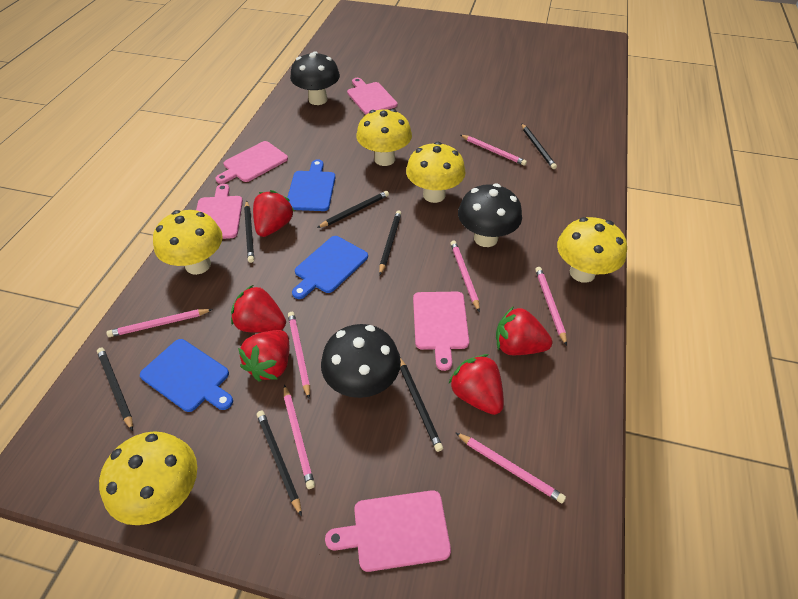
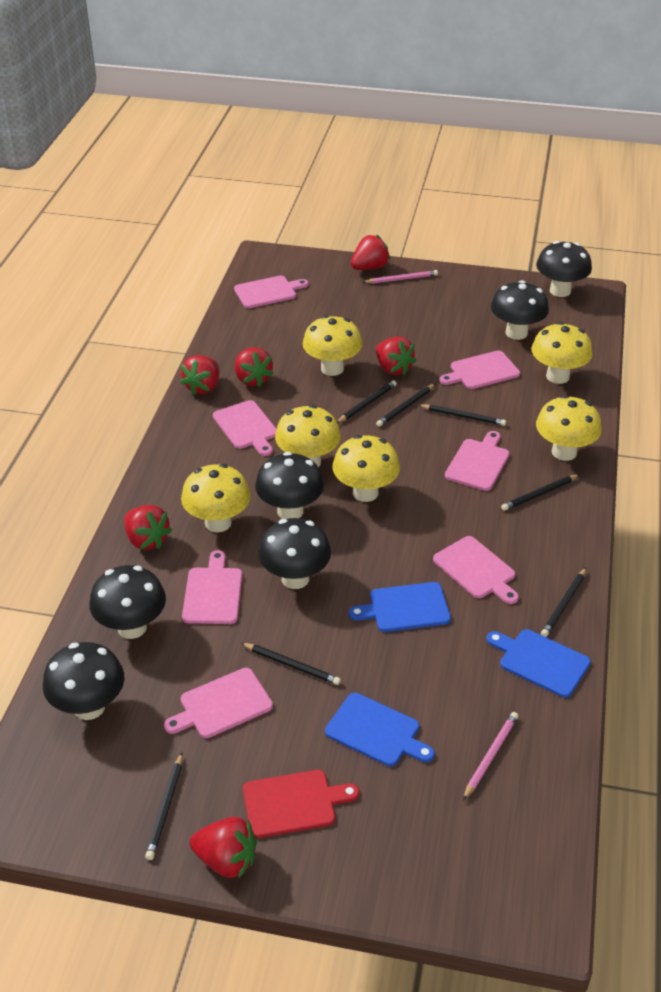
black mushroom: [290,51,340,105] [321,324,401,398] [458,184,522,247] = 3 -> [43,642,124,720] [89,565,166,639] [255,452,324,519] [258,518,331,589] [491,280,549,340] [536,241,592,297] = 6
pink cutting board: [196,184,243,239] [216,141,288,184] [325,490,451,572] [347,78,397,114] [413,292,469,371] = 5 -> [164,668,273,738] [182,550,242,624] [213,400,277,456] [234,276,309,308] [433,536,519,604] [439,351,520,389] [445,431,510,491] = 7
pink pencil: [107,309,213,337] [284,385,315,489] [288,312,310,398] [450,241,480,312] [456,433,566,503] [461,135,527,166] [535,267,567,346] = 7 -> [362,270,438,284] [463,712,518,800] = 2
red cutting board: none = 0 -> [243,770,359,838] = 1
red strawberry: [231,285,286,333] [238,330,289,382] [253,190,294,237] [449,354,504,415] [496,306,552,355] = 5 -> [124,505,172,550] [180,355,219,395] [189,817,257,879] [235,347,274,387] [351,235,390,270] [376,337,416,376] = 6
yellow mushroom: [99,431,197,525] [153,210,223,275] [356,109,412,166] [406,142,465,203] [557,217,627,283] = 5 -> [181,464,251,532] [275,405,341,467] [303,315,362,376] [332,435,400,502] [532,322,593,384] [536,395,602,461] = 6

